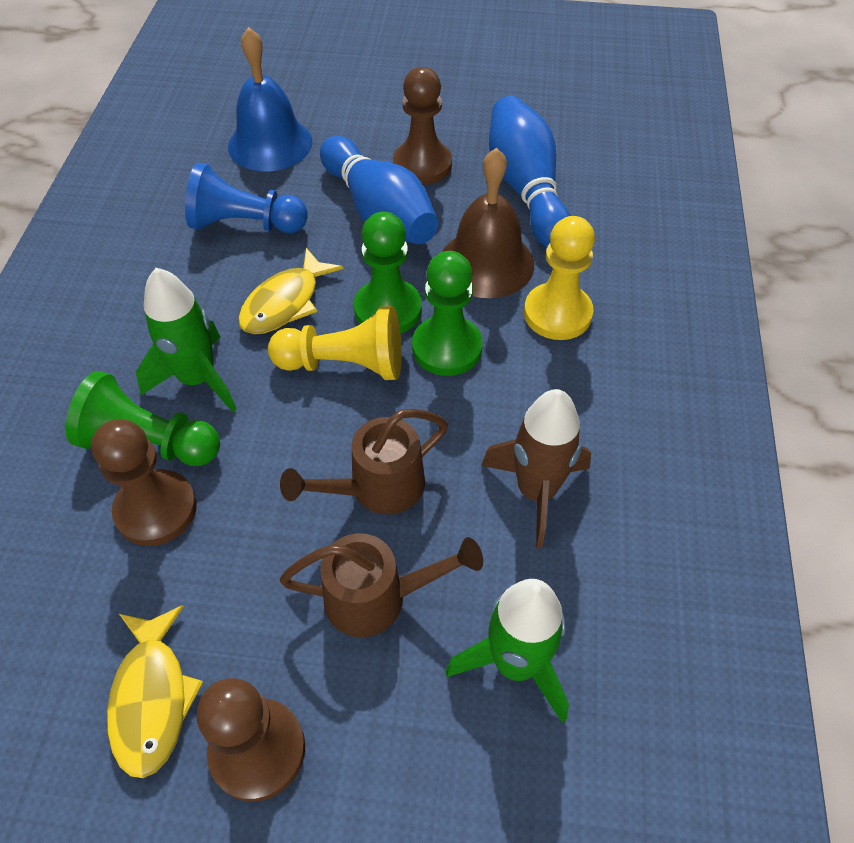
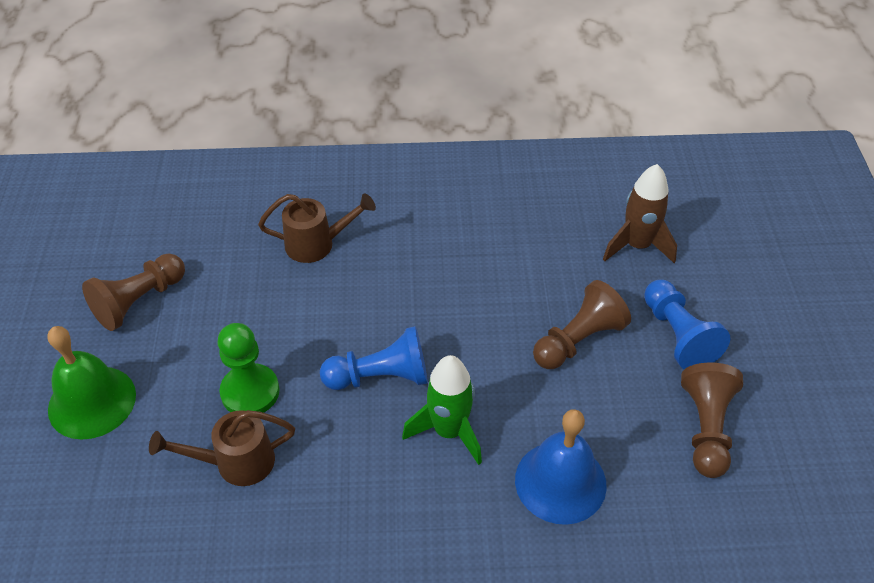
blue bowling pin: [320,136,438,244] [489,96,571,247] = 2 -> none = 0
blue pawn: [185,163,308,233] = 1 -> [320,326,428,390] [644,280,730,369] = 2
brown bell: [442,148,534,298] = 1 -> none = 0
green bell: none = 0 -> [47,326,136,440] = 1
green pawn: [66,371,220,466] [354,212,422,333] [412,251,483,376] = 3 -> [217,323,280,413] = 1
green rocket: [136,268,237,412] [446,579,569,723] = 2 -> [402,355,482,465] = 1
yellow fish: [107,605,203,778] [238,248,343,334] = 2 -> none = 0
yellow pawn: [268,306,402,380] [524,216,595,340] = 2 -> none = 0

